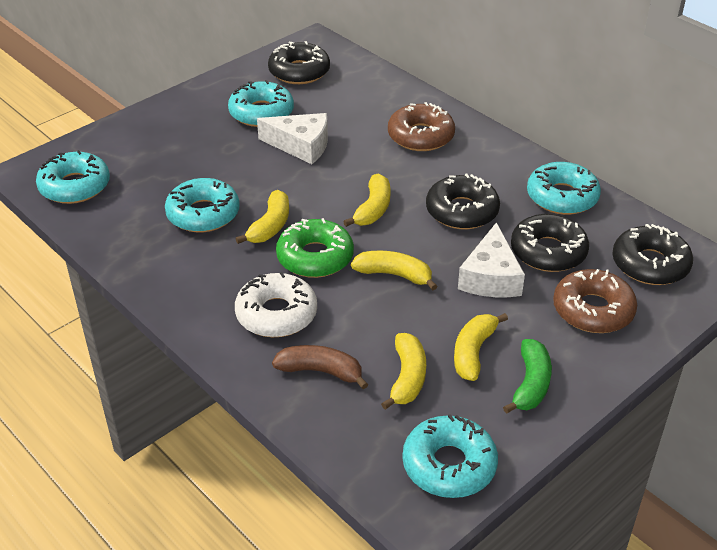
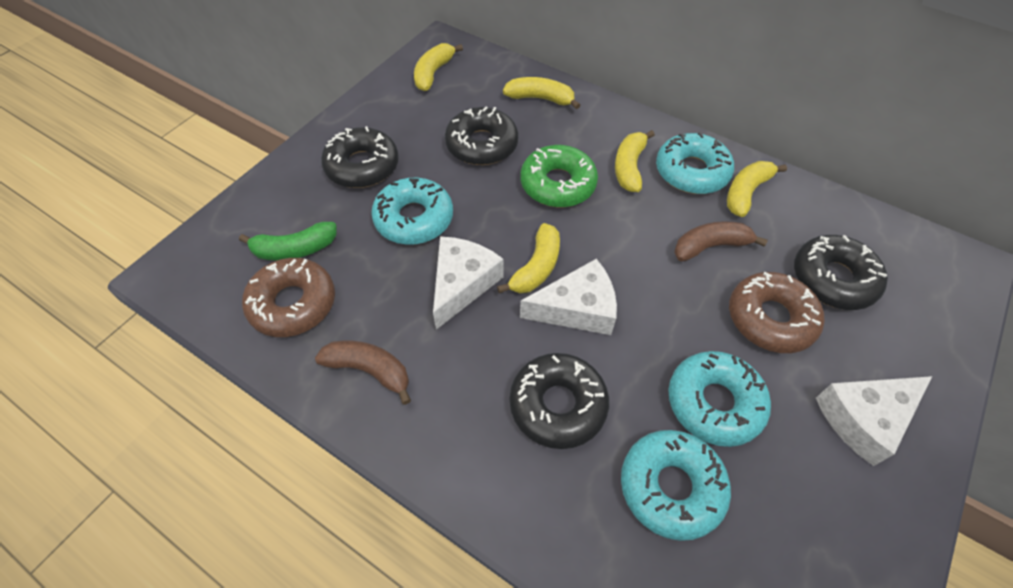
brown banana: [272,345,368,389] = 1 -> [315,341,411,405] [674,221,768,261] = 2
turquoise donut: [36,150,110,204] [165,178,240,233] [228,80,294,127] [402,414,498,498] [527,162,601,215] = 5 -> [371,178,453,245] [621,430,731,541] [656,132,734,194] [668,351,771,447] = 4
white cheese: [257,113,328,164] [458,222,525,297] = 2 -> [433,236,504,330] [520,259,617,335] [816,376,932,466] = 3
white donut: [235,272,317,337] = 1 -> none = 0

